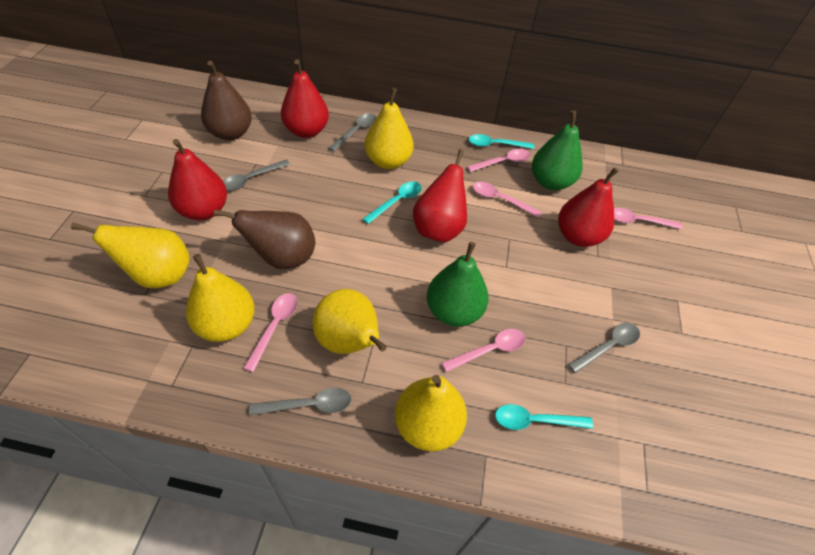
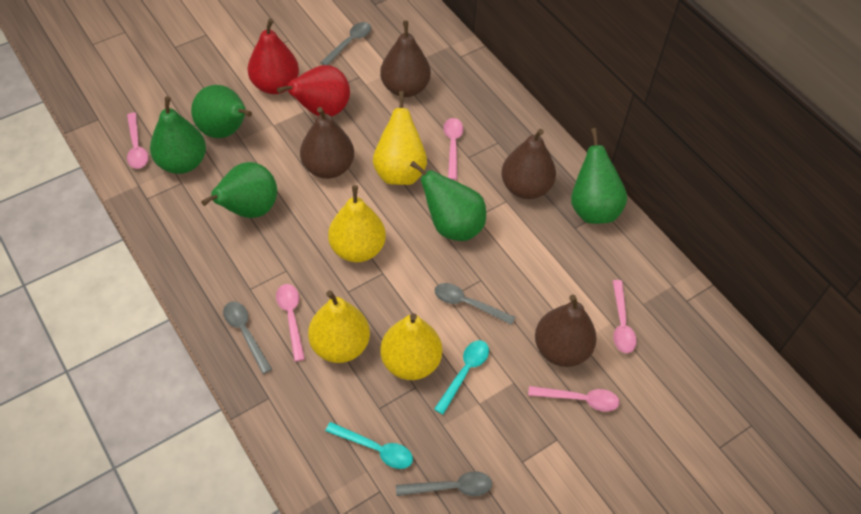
brown pear: [201,61,252,140] [214,209,315,269] = 2 -> [300,107,354,179] [380,21,431,97] [501,129,556,199] [535,295,597,367] = 4
green pear: [427,242,489,327] [532,110,583,190] = 2 -> [150,96,206,174] [191,85,252,138] [201,162,277,218] [410,161,486,241] [571,128,627,224] = 5
red pear: [168,139,227,220] [281,59,329,138] [413,149,467,242] [558,167,619,247] = 4 -> [247,19,299,94] [277,65,350,117] = 2
turquoise spoon: [363,181,422,224] [469,134,534,149] [495,404,593,430] = 3 -> [325,422,413,469] [434,340,489,415] = 2
yellow pear: [71,223,190,288] [186,254,255,342] [312,289,387,354] [364,88,414,169] [395,375,467,451] = 5 -> [308,290,370,363] [328,185,386,262] [373,91,427,185] [380,313,442,380] = 4

